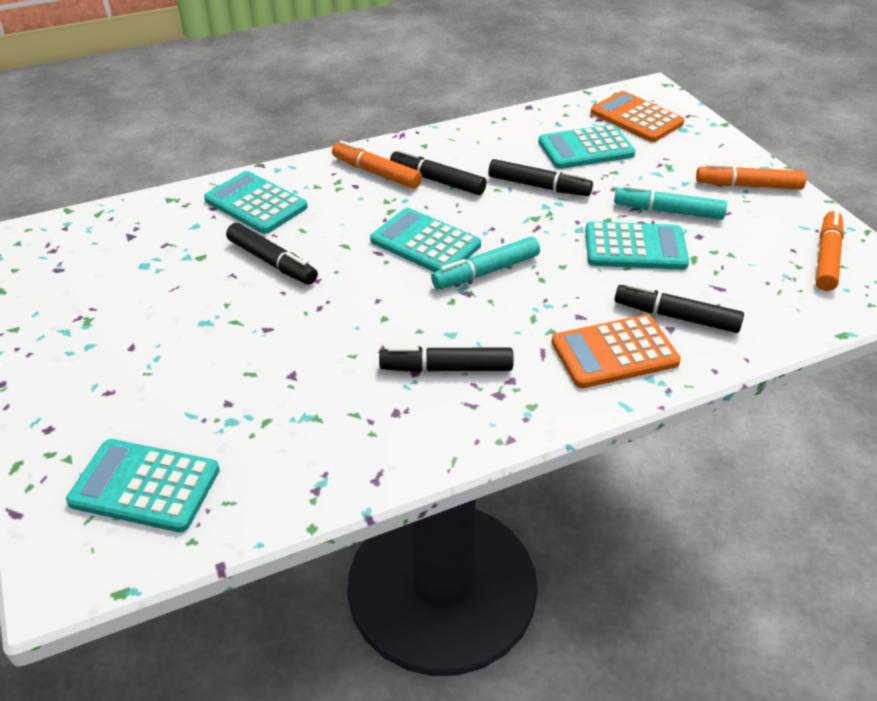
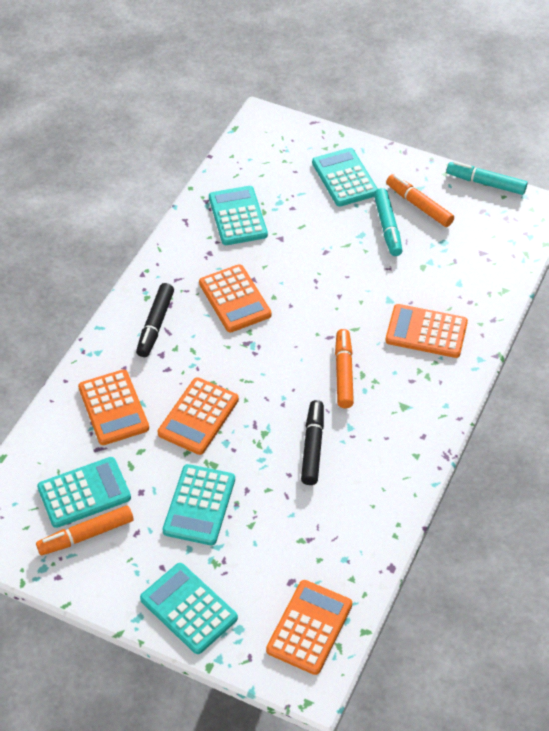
black marker: [226,223,318,285] [379,346,514,372] [390,149,487,195] [488,159,593,196] [615,283,744,333] = 5 -> [136,283,174,357] [301,400,324,485] = 2
orange calculator: [551,314,681,388] [591,91,684,142] = 2 -> [78,370,149,445] [158,377,239,455] [199,264,272,332] [266,580,352,675] [385,304,468,358] = 5

